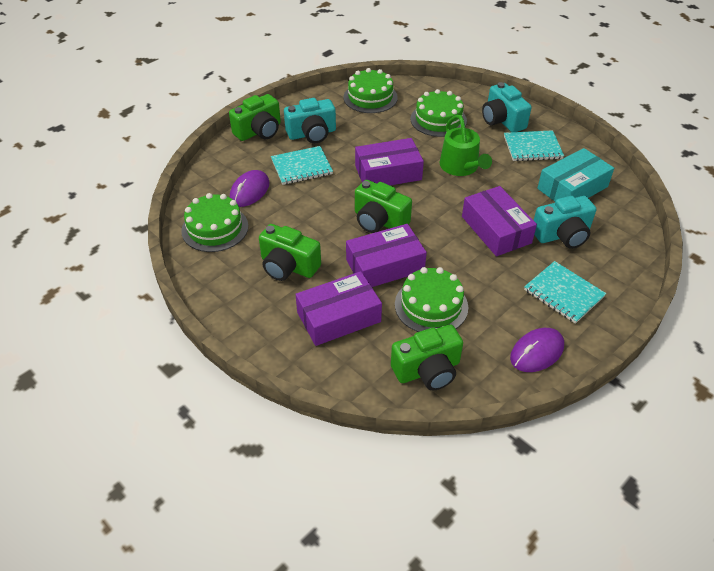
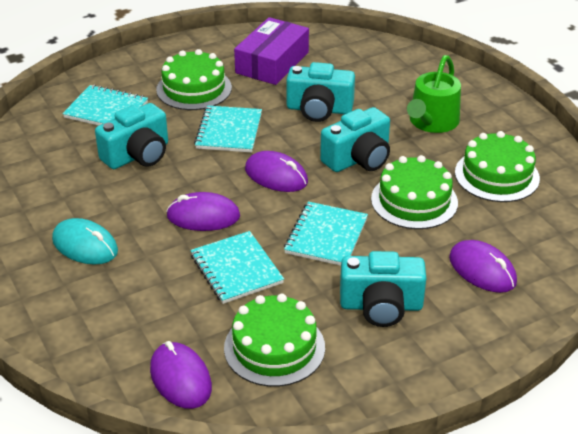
green camera: [229,94,281,141] [259,224,321,281] [355,180,412,233] [391,324,463,390] = 4 -> none = 0
purple box: [295,271,382,346] [346,224,427,287] [355,138,424,185] [462,186,537,256] = 4 -> [234,17,309,85] = 1
purple mouse: [230,170,270,207] [510,328,564,372] = 2 -> [150,341,212,409] [166,192,240,231] [245,151,308,192] [449,240,517,293] = 4
turquoise box: [537,148,614,201] = 1 -> none = 0
turquoise camera: [284,98,336,143] [482,82,532,132] [533,196,596,249] = 3 -> [95,103,168,169] [287,62,355,122] [320,107,390,172] [340,251,426,327] = 4
turquoise mouse: none = 0 -> [52,218,118,264] = 1
turquoise notebook: [271,146,333,185] [504,130,564,161] [524,261,606,324] = 3 -> [62,85,148,126] [190,231,284,304] [194,105,262,153] [284,201,368,266] = 4

